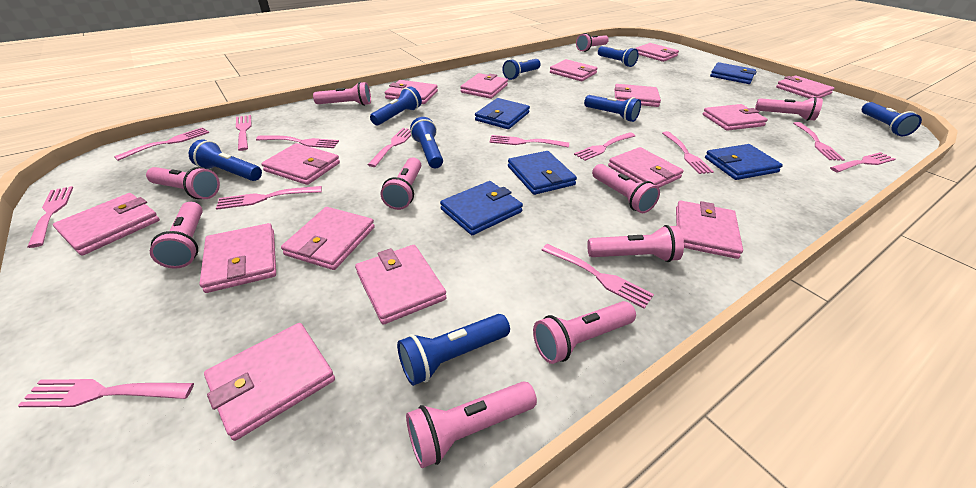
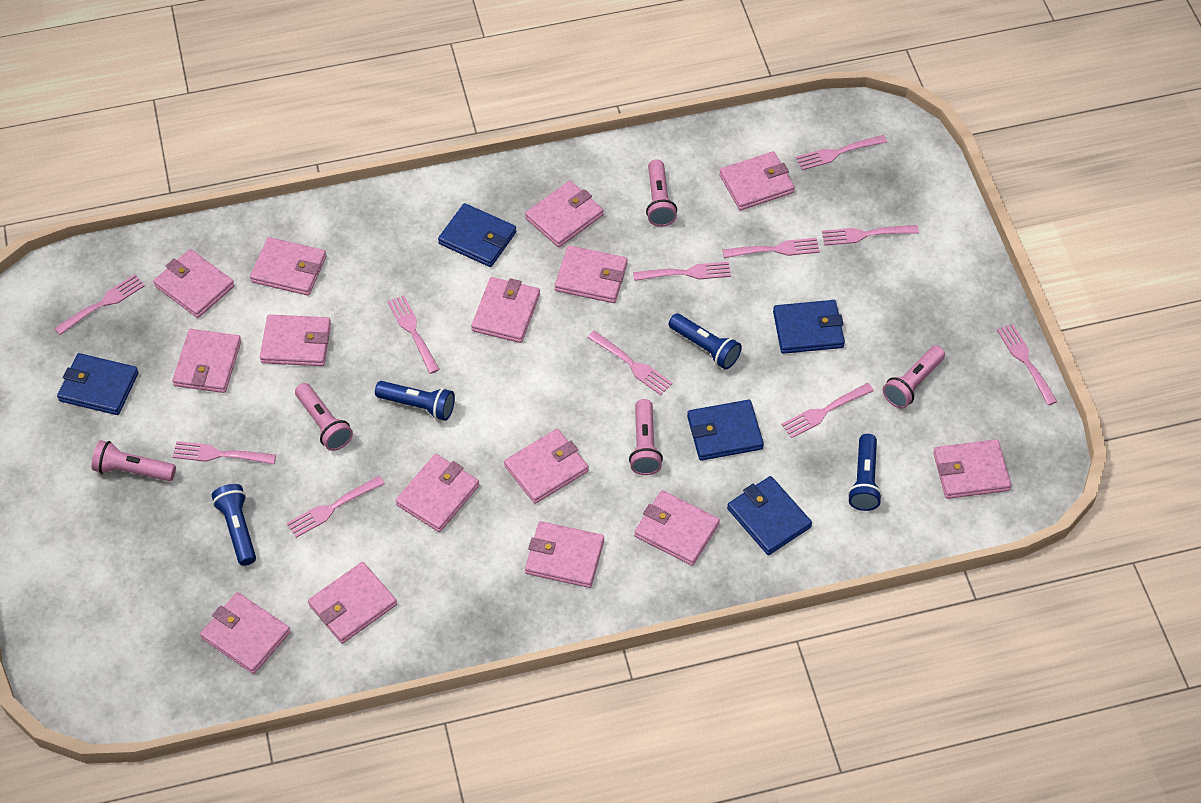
blue flashlight: [189,139,262,181] [370,86,422,125] [397,314,510,386] [410,117,443,168] [502,59,540,80] [584,95,641,122] [598,46,639,67] [862,102,922,136] = 8 -> [212,484,256,566] [375,381,455,421] [669,313,742,370] [848,434,882,511] = 4
pink flashlight: [146,167,220,199] [150,202,203,269] [313,82,371,106] [381,157,421,210] [406,381,537,468] [533,301,636,364] [576,33,609,52] [587,225,684,262] [592,164,660,213] [755,97,823,121] = 10 -> [92,440,176,481] [295,383,353,451] [629,399,663,475] [646,159,677,227] [883,345,945,408] = 5
pink fork: [18,379,194,407] [28,186,73,248] [114,127,209,161] [216,186,322,210] [236,115,252,151] [256,135,339,148] [367,128,411,167] [489,135,569,148] [542,244,654,309] [574,132,635,161] [662,131,714,174] [793,122,845,161] [830,152,895,173] = 13 -> [54,274,145,335] [173,441,276,464] [287,476,385,538] [387,295,440,374] [587,331,673,395] [633,262,731,281] [723,238,820,258] [781,383,874,438] [796,135,887,170] [822,225,919,246] [997,324,1057,405] = 11

